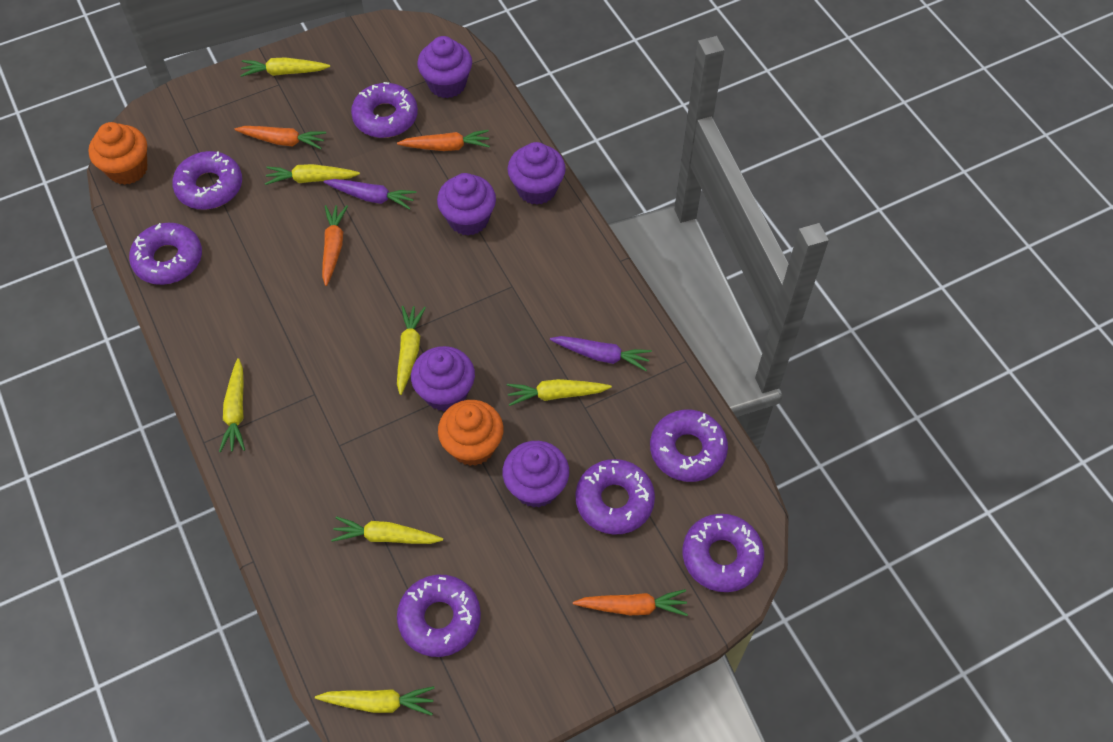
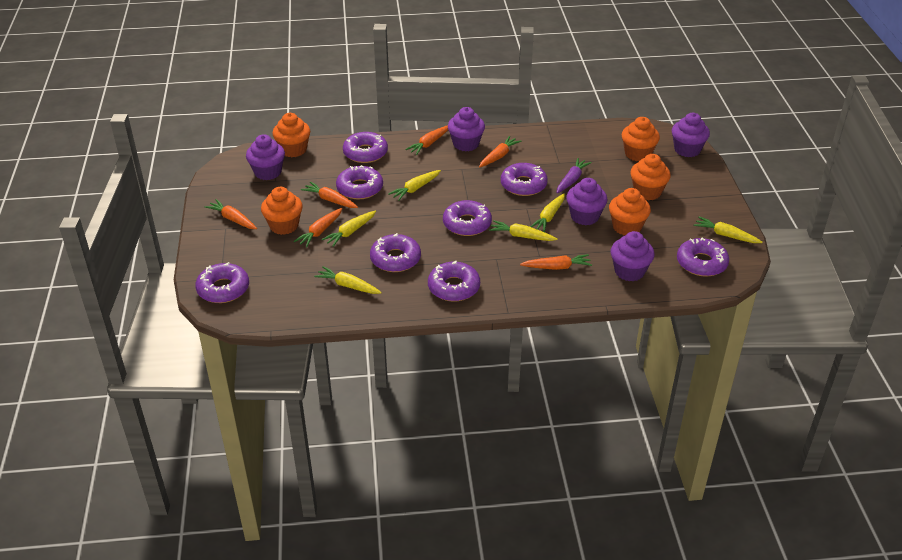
orange carrot: [235,126,326,149] [322,205,348,286] [397,130,490,151] [573,589,688,616] = 4 -> [205,199,257,229] [294,208,342,247] [301,182,358,208] [405,125,448,155] [479,136,521,167] [520,254,592,270] = 6
orange cupcake: [88,122,147,185] [438,400,503,466] = 2 -> [261,187,303,235] [272,113,310,157] [609,188,651,235] [622,117,660,161] [630,154,671,200] = 5
purple carrot: [323,179,417,209] [550,336,652,371] = 2 -> [557,158,592,193] = 1
purple donut: [129,223,202,285] [172,151,242,210] [351,82,418,138] [397,575,481,657] [575,459,655,535] [650,410,728,482] [683,514,764,592] = 7 -> [195,262,249,303] [336,165,383,199] [343,132,388,163] [370,233,421,272] [428,261,480,302] [443,200,492,236] [501,163,548,196] [677,238,729,277] = 8
yellow carrot: [219,358,245,452] [240,57,330,77] [265,164,360,185] [315,686,435,716] [331,516,443,544] [397,306,426,395] [507,379,612,406] = 7 -> [314,266,382,294] [322,210,376,247] [388,170,441,201] [489,220,558,241] [530,193,565,232] [694,216,762,243] = 6

